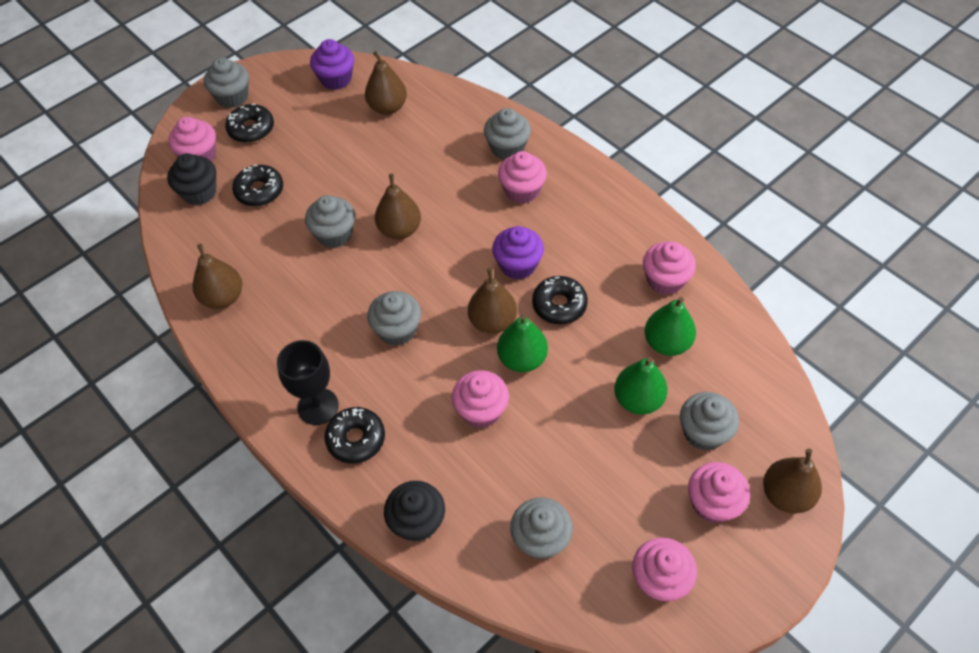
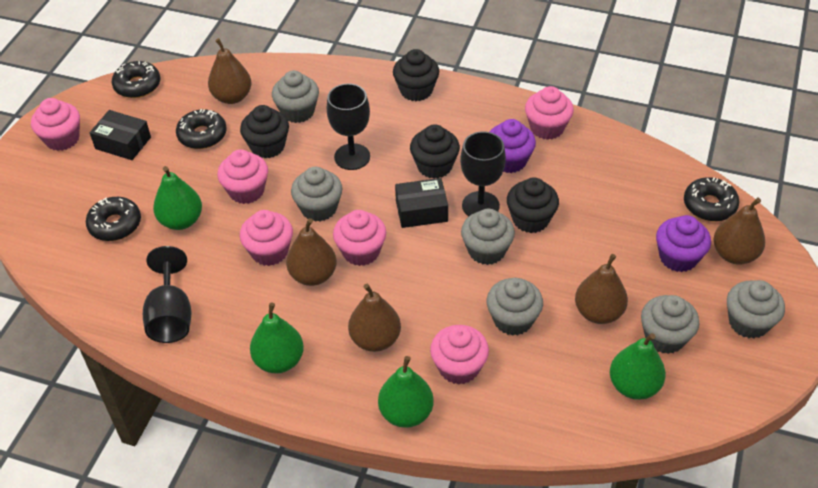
black box: none = 0 -> [90,110,151,160] [395,178,448,228] = 2
black cupcake: [167,153,216,205] [384,481,445,542] = 2 -> [240,105,289,159] [393,49,439,101] [410,124,460,179] [507,177,559,233] = 4
black goblet: [277,340,339,425] = 1 -> [143,246,191,343] [327,83,370,170] [460,131,506,216] = 3
green pear: [497,314,548,372] [614,357,668,415] [645,297,696,356] = 3 -> [153,166,202,230] [250,302,304,374] [378,356,434,428] [610,333,666,400] = 4

